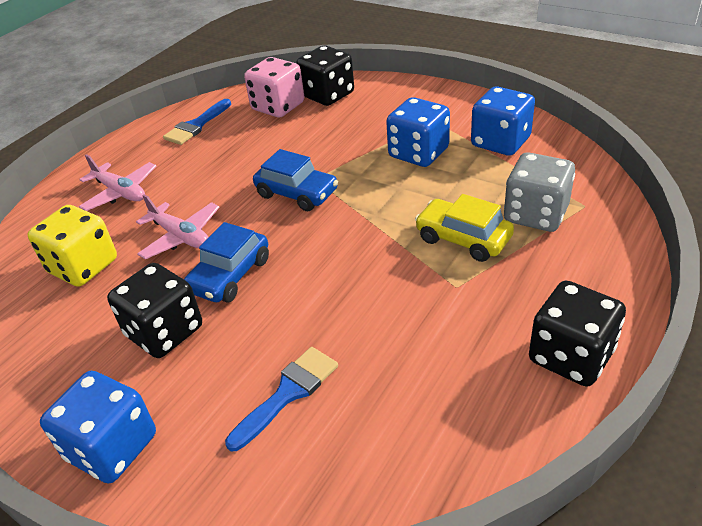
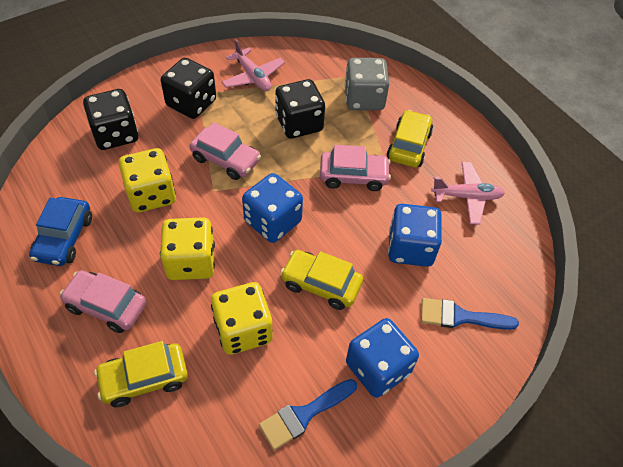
blue car: [184,222,269,303] [253,149,338,211] = 2 -> [29,197,92,266] = 1
pink car: none = 0 -> [59,270,147,333] [190,122,261,180] [320,145,391,191] = 3
pink dice: [244,57,304,118] = 1 -> none = 0
yellow car: [415,194,514,262] = 1 -> [94,341,188,407] [280,250,363,310] [387,110,433,167] = 3
yellow dice: [27,205,117,287] = 1 -> [119,148,176,213] [160,217,215,280] [211,282,273,355] = 3

